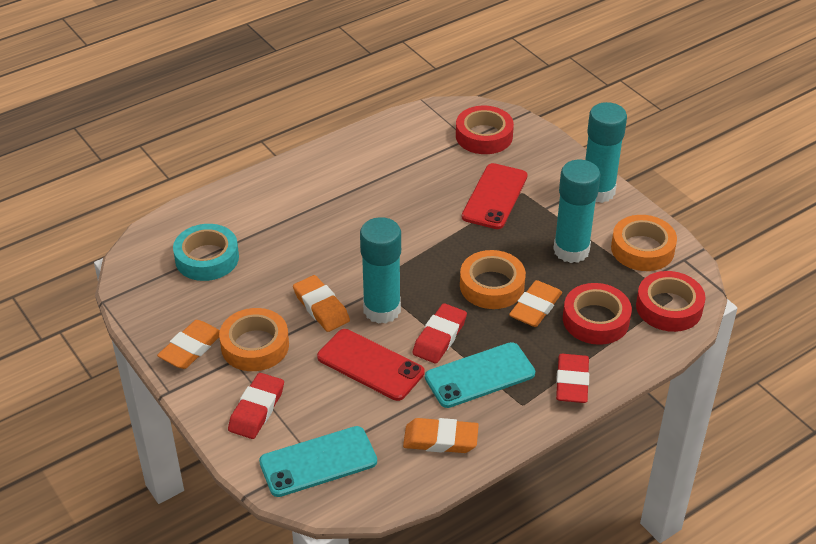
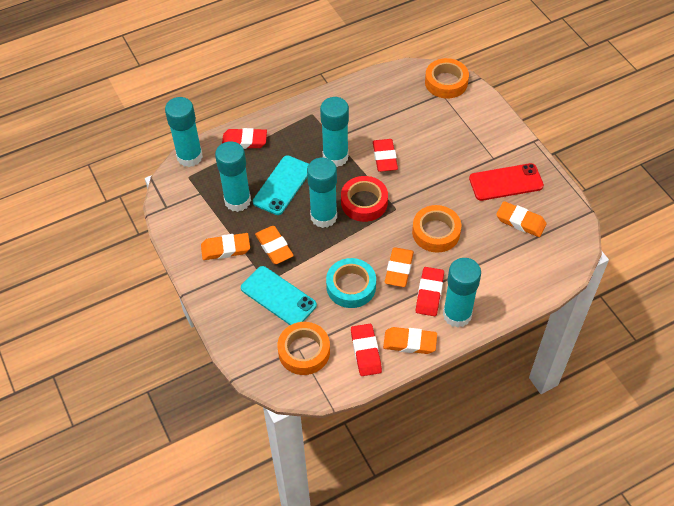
orange eraser: [157,320,220,369] [293,275,350,332] [403,418,479,453] [509,280,562,327] = 4 -> [201,233,250,260] [255,226,294,264] [383,327,437,354] [385,247,414,287] [496,201,547,237] = 5
red eraser: [228,373,284,439] [412,303,467,364] [556,354,589,403] = 3 -> [222,128,267,149] [351,324,382,376] [373,139,398,172] [416,267,444,316] = 4
red phone: [317,329,424,401] [462,163,528,229] = 2 -> [469,163,544,201] = 1
red tape: [456,106,514,154] [563,283,632,345] [636,271,705,332] = 3 -> [341,176,388,222] = 1
turquoise glue stick: [360,217,401,324] [553,160,601,263] [585,102,627,203] = 3 -> [165,97,203,167] [215,141,251,212] [307,158,337,228] [320,97,349,167] [443,258,481,328] = 5

